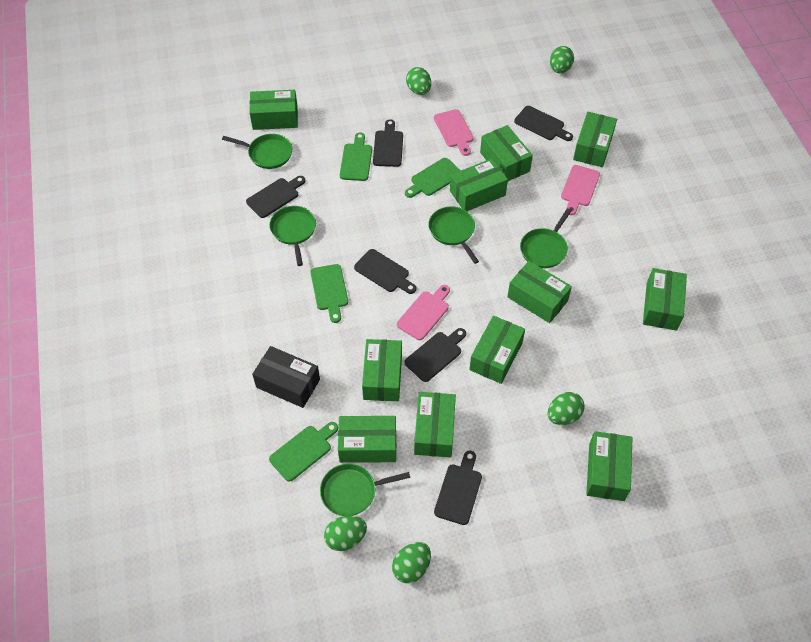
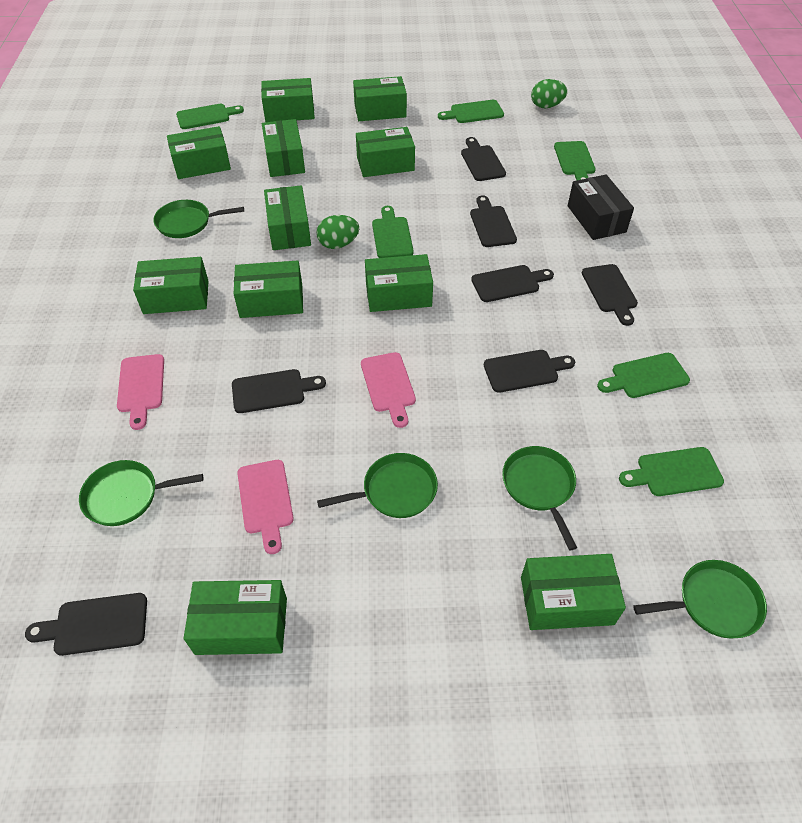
black cutting board: [246,176,306,218] [354,249,416,294] [373,119,403,167] [405,328,466,382] [434,451,482,525] [514,106,573,141] = 6 -> [25,593,147,656] [232,369,326,413] [461,137,506,181] [470,195,517,247] [471,265,554,302] [484,350,575,393] [582,264,638,326] = 7
green cutting board: [269,422,338,482] [311,264,348,323] [340,133,372,181] [405,158,461,198] = 4 -> [176,104,244,129] [372,206,414,258] [438,100,504,123] [554,141,596,181] [597,353,690,398] [619,447,724,496] = 6
green egg: [324,516,367,551] [392,542,431,583] [406,67,431,95] [548,392,584,425] [550,46,574,73] = 5 -> [316,215,359,249] [531,79,567,108] = 2

